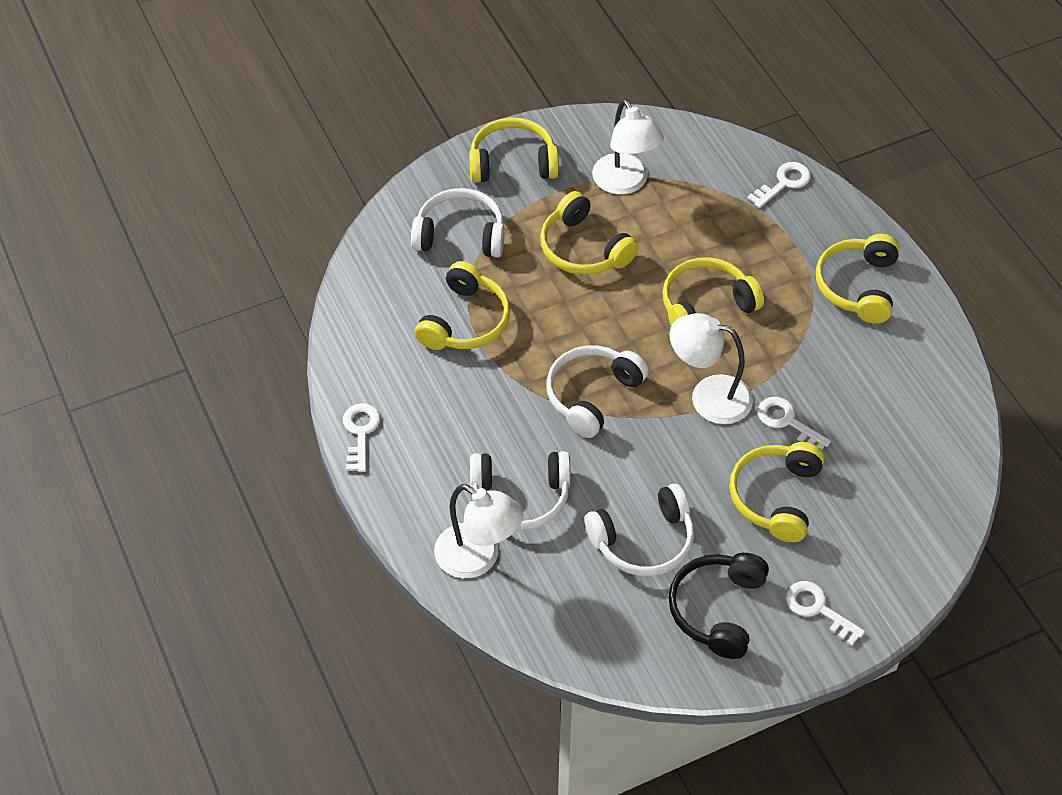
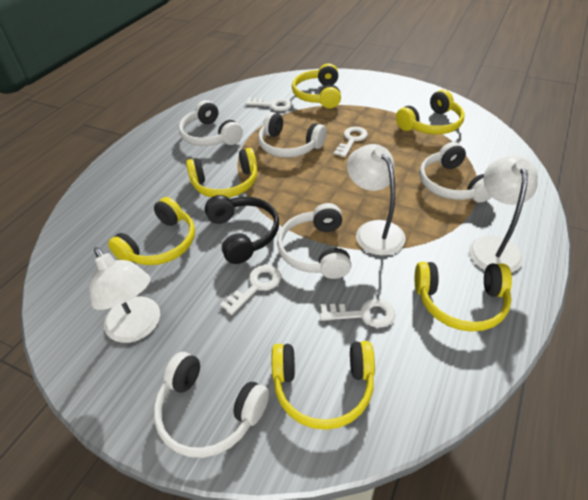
white headphones: [411,188,505,257] [470,451,571,531] [546,345,649,438] [585,484,694,576] = 4 -> [154,352,269,458] [179,100,243,146] [258,112,327,157] [277,203,351,279] [419,142,492,203] = 5

